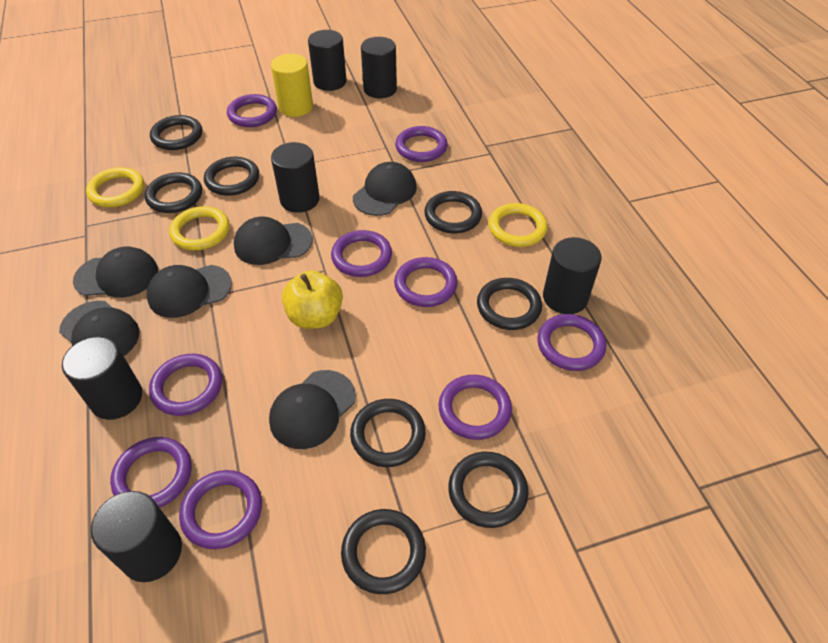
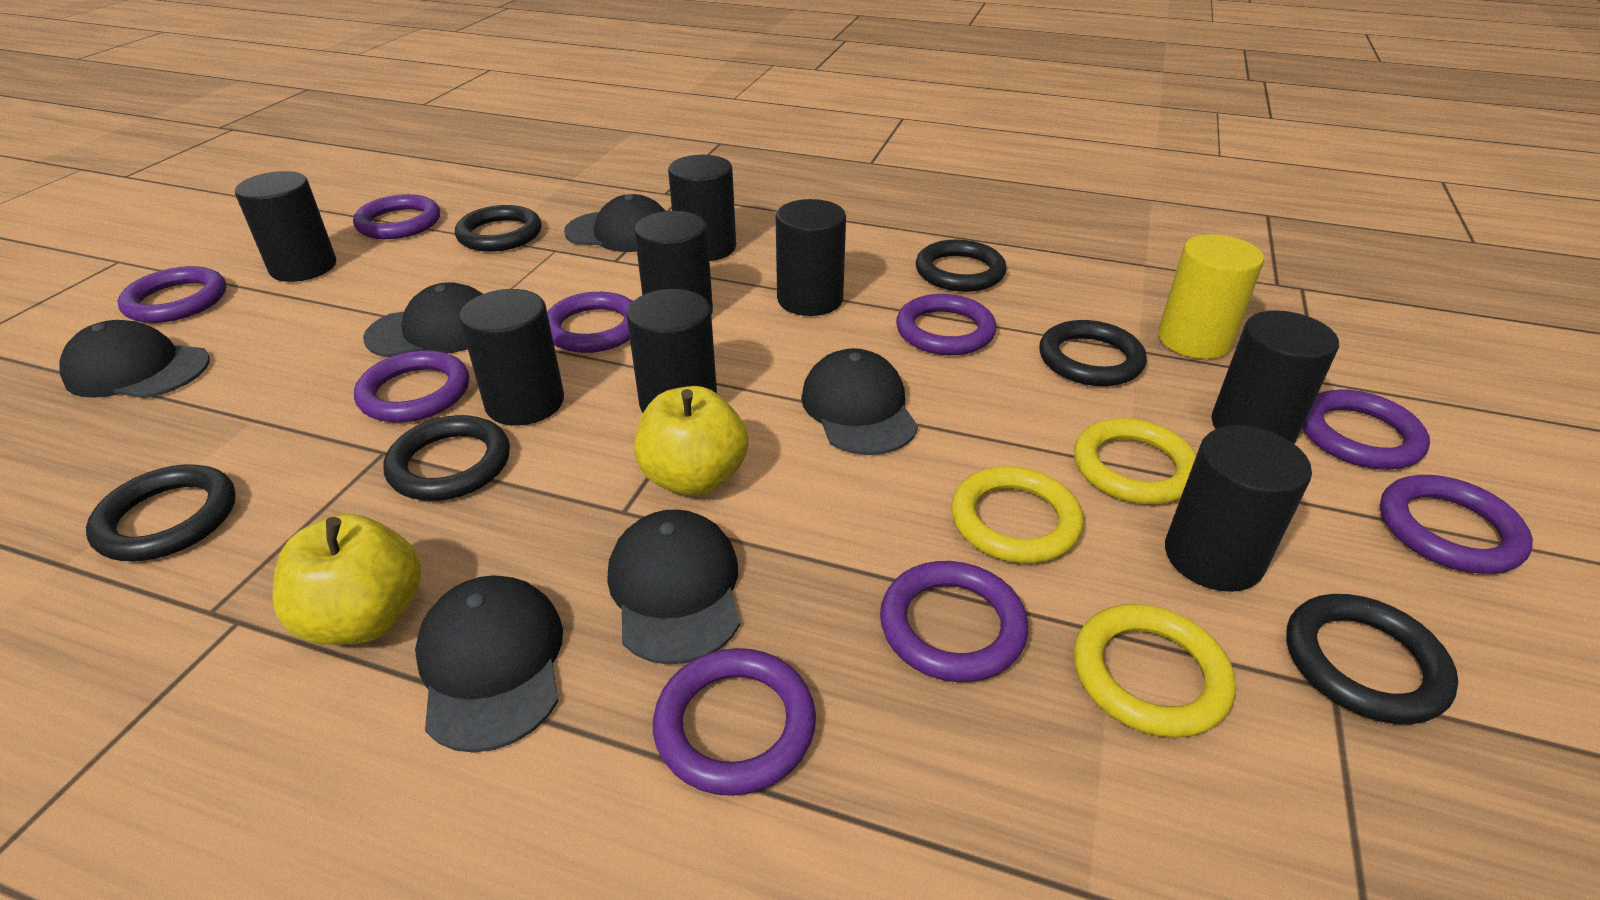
black cylinder: [62,336,142,420] [91,491,182,582] [271,142,320,213] [308,30,346,91] [361,37,397,98] [543,237,602,314] = 6 -> [235,171,336,282] [459,289,564,426] [627,289,717,413] [634,211,713,314] [668,155,736,261] [776,199,846,316] [1165,425,1312,592] [1212,310,1339,444] = 8
black ring: [144,172,202,213] [150,115,202,150] [204,157,259,196] [341,509,426,594] [350,399,426,467] [424,191,482,234] [448,452,529,528] [477,278,542,330] = 8 -> [86,465,236,561] [383,415,510,501] [455,205,542,252] [916,239,1007,292] [1039,320,1147,386] [1286,594,1458,724] = 6
yellow apple: [282,270,343,329] = 1 -> [273,514,421,645] [634,386,748,496] = 2

